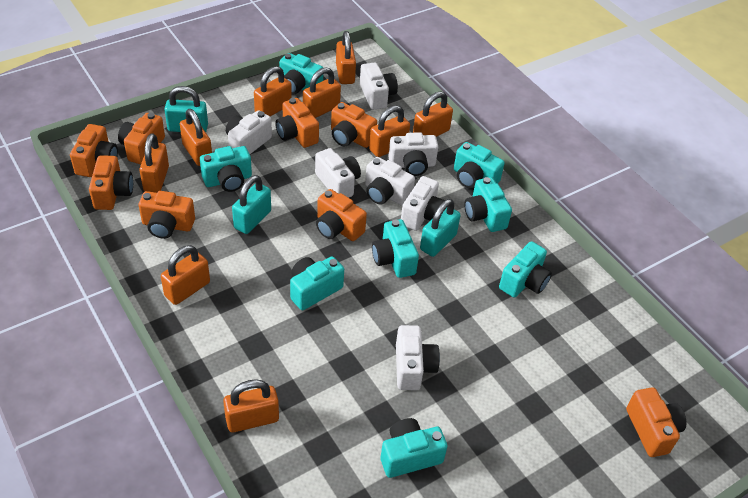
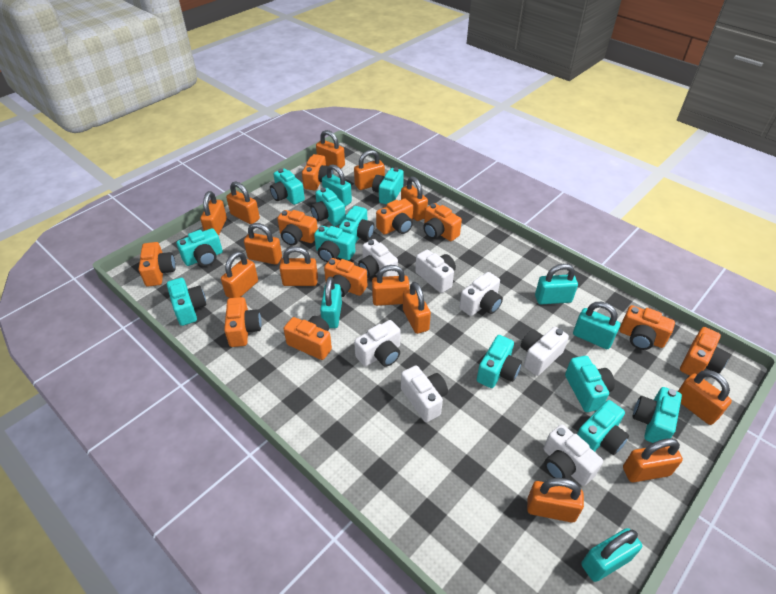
orange camera: [70,124,118,177] [89,155,133,210] [118,113,165,165] [139,191,195,239] [275,98,319,148] [316,189,367,241] [331,102,377,148] [626,387,686,457] = 8 -> [139,242,176,287] [224,297,262,347] [277,210,318,246] [284,316,332,360] [302,154,333,191] [324,258,367,298] [376,198,413,235] [423,203,462,241] [619,305,675,350] [680,327,730,376] = 10
orange padlock: [139,133,169,193] [161,245,210,305] [180,109,212,166] [223,379,279,433] [254,66,292,116] [303,68,341,118] [336,31,356,84] [369,105,410,157] [413,91,453,137] = 9 -> [200,191,227,236] [221,251,258,298] [226,182,260,224] [244,223,282,265] [279,246,318,286] [316,130,345,169] [354,150,385,190] [372,265,410,306] [401,176,428,221] [403,282,431,334] [527,478,584,523] [623,438,683,483] [678,370,732,425] = 13
turquoise camera: [200,146,252,192] [279,53,323,94] [290,256,344,310] [372,219,419,278] [381,418,448,478] [454,142,505,188] [464,177,512,232] [499,241,552,298] = 8 -> [167,278,207,326] [177,228,223,266] [270,169,305,205] [310,188,345,226] [314,226,355,262] [339,206,374,244] [372,167,404,205] [477,335,522,388] [565,356,615,412] [577,400,629,455] [633,387,682,443] = 11
turquoise padlock: [164,86,208,132] [232,175,271,234] [420,199,461,257] = 3 -> [320,277,342,328] [322,164,352,207] [535,264,578,304] [573,302,620,349] [581,528,642,582] = 5

